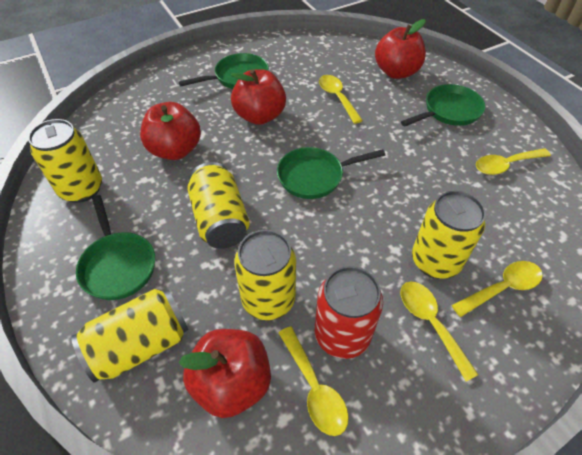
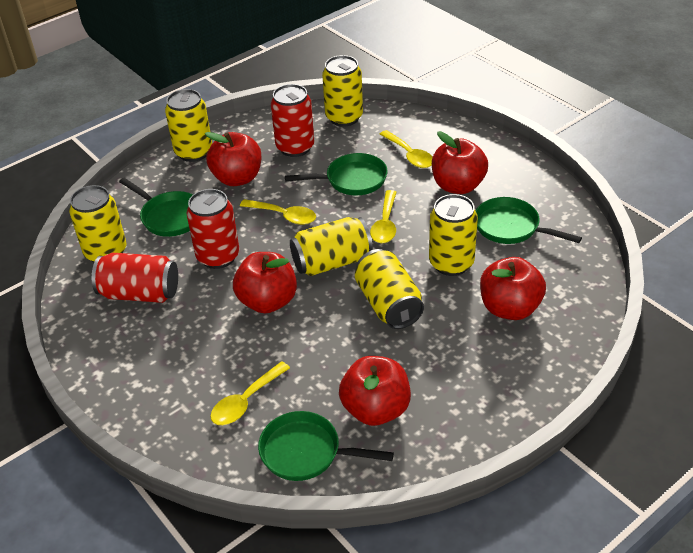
red apple: [140,102,201,160] [178,329,271,418] [231,69,286,125] [375,19,426,79] = 4 -> [205,132,262,186] [233,252,297,313] [339,356,411,426] [432,131,488,194] [480,257,546,320] = 5
red can: [315,266,383,359] = 1 -> [92,253,178,303] [186,189,240,269] [271,84,314,157] = 3
yellow can: [28,119,102,203] [71,289,189,383] [187,162,250,249] [234,230,296,320] [412,191,486,279] = 5 -> [69,185,126,262] [165,89,212,162] [290,217,373,276] [322,55,363,127] [355,249,424,329] [429,194,478,276] = 6
yellow spoon: [278,326,348,436] [319,75,363,124] [401,282,479,382] [452,261,543,317] [476,148,551,175] = 5 -> [210,361,290,425] [240,199,316,225] [370,190,397,243] [380,130,432,168] = 4

